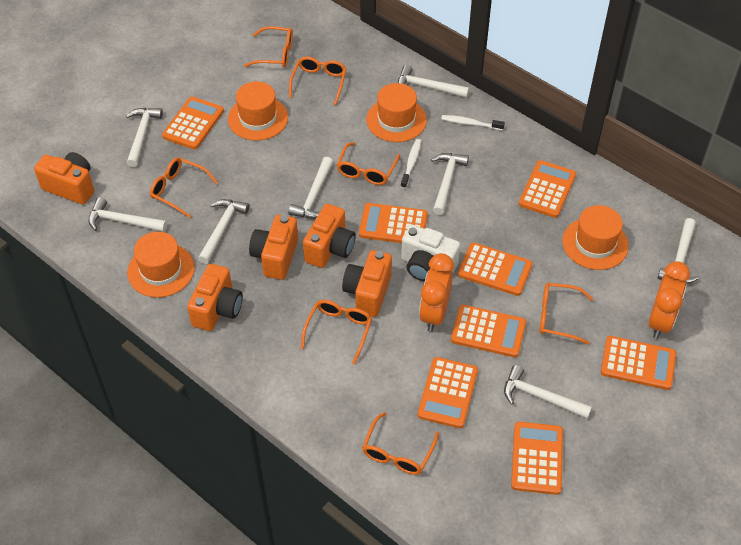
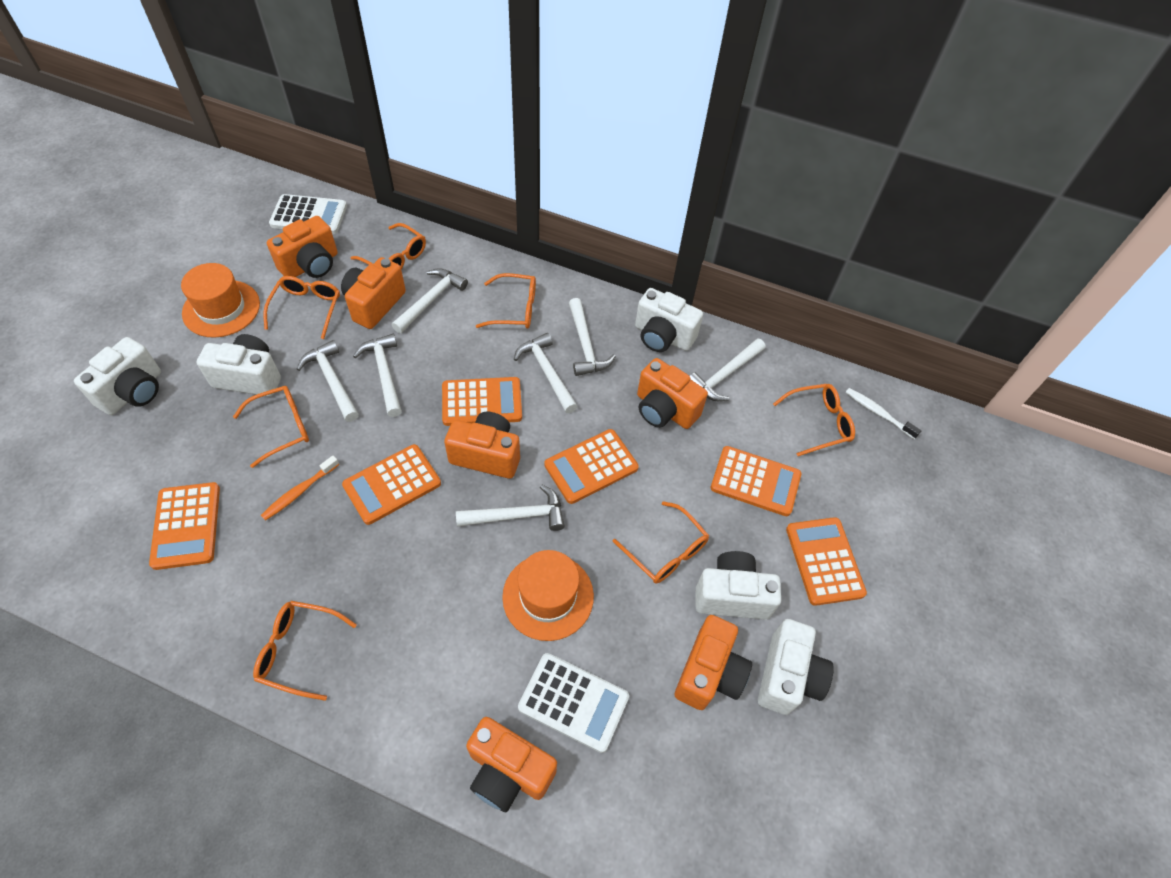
orange calculator: [162,97,224,149] [359,203,428,243] [418,357,478,428] [451,305,526,357] [458,242,533,296] [511,422,563,495] [519,160,576,218] [601,336,676,390] = 8 -> [149,482,220,570] [342,444,441,525] [442,377,522,426] [544,429,639,504] [711,446,801,516] [786,517,867,606] = 6
orange camera: [34,152,94,204] [187,264,243,331] [249,215,298,280] [303,204,356,268] [342,250,392,317] = 5 -> [267,216,338,278] [341,257,406,329] [444,412,520,479] [466,717,557,812] [637,358,708,429] [675,615,752,710] = 6
orange clock: [419,253,454,332] [648,261,690,339] = 2 -> none = 0
orange hat: [127,232,195,298] [228,82,288,141] [366,83,427,142] [562,205,629,270] = 4 -> [181,263,260,338] [502,550,594,641] = 2
orange toothbrush: none = 0 -> [261,456,339,521] = 1
white calculator: none = 0 -> [269,194,347,234] [518,653,629,753] = 2
white camera: [401,225,460,281] = 1 -> [74,337,161,415] [197,334,281,397] [635,288,703,352] [696,551,781,619] [758,619,834,715] = 5
white hammer: [89,197,167,232] [126,108,163,167] [198,199,249,264] [288,157,333,219] [398,65,469,98] [431,153,469,215] [504,365,592,419] [657,218,699,284] = 8 -> [297,340,359,422] [353,334,402,417] [392,268,468,333] [456,484,565,531] [514,333,578,413] [569,298,616,376] [689,338,765,401] = 7
white toothbrush: [401,139,421,189] [441,115,505,130] = 2 -> [845,388,921,439] = 1

